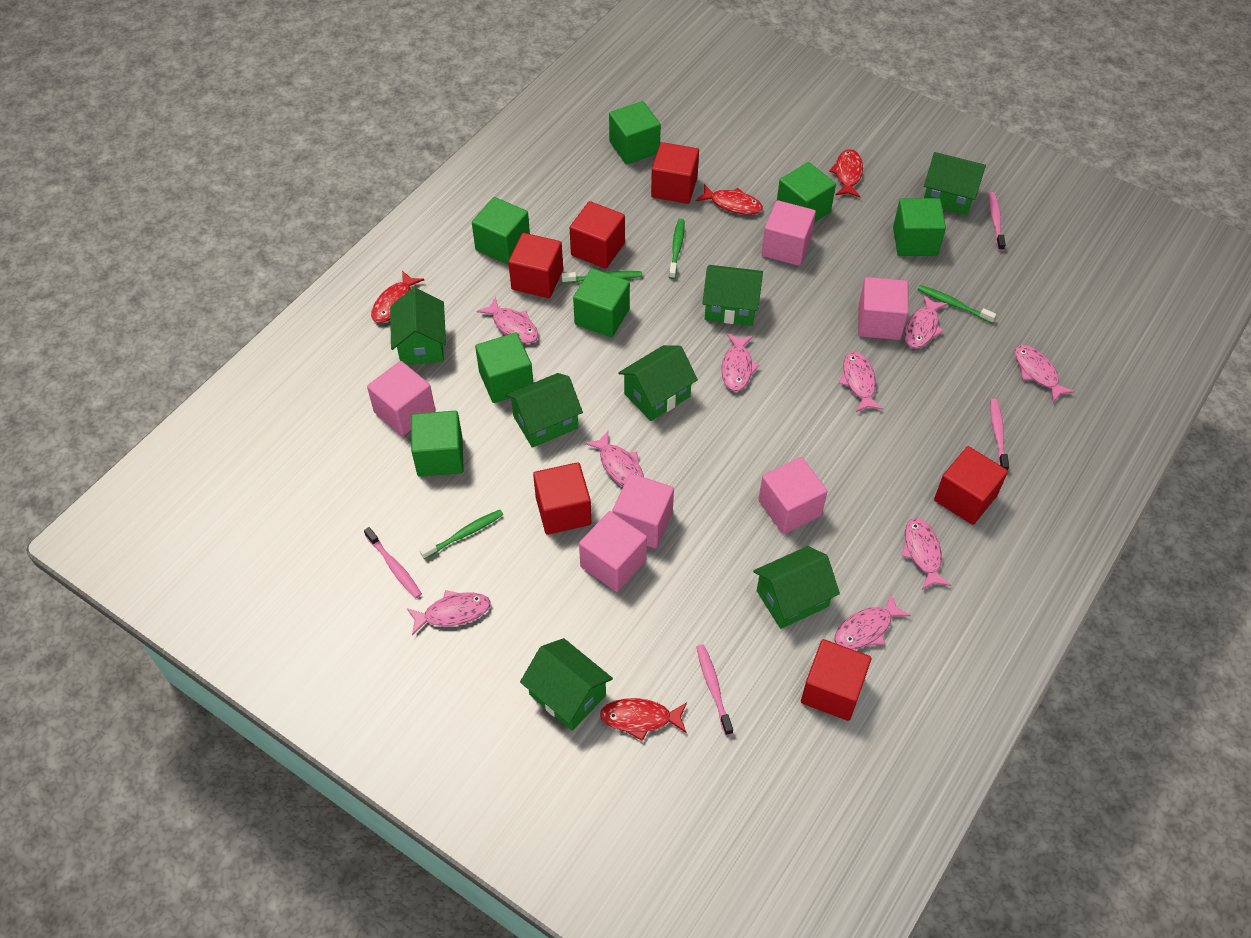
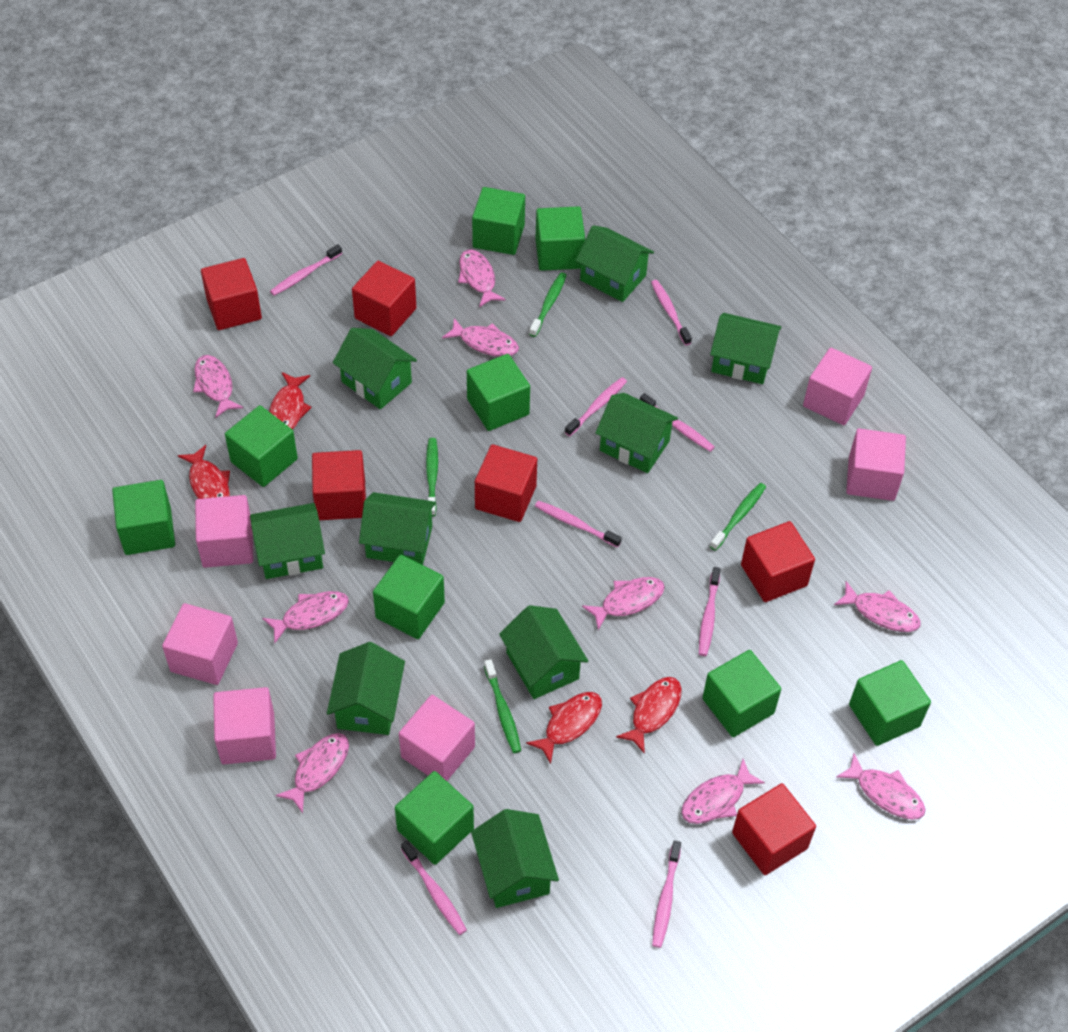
green cube: [411,411,464,477] [472,197,530,265] [475,332,533,403] [573,268,630,337] [609,101,661,164] [777,162,836,222] [893,198,946,256] = 7 -> [112,480,175,555] [225,405,298,487] [373,555,445,639] [395,771,474,865] [467,354,530,431] [472,187,525,255] [535,206,585,271] [702,650,781,737] [849,660,931,746] = 9
green house: [390,287,446,365] [506,373,583,448] [520,638,613,731] [618,345,698,421] [702,265,763,326] [753,546,840,629] [924,152,986,215] = 7 -> [250,503,325,579] [327,642,405,735] [333,328,417,409] [359,492,436,565] [471,809,559,908] [499,605,588,699] [576,225,654,302] [595,393,678,473] [710,313,781,384] = 9
pink toothbrush: [364,527,422,598] [697,644,733,735] [989,192,1006,251] [990,399,1009,470] = 4 -> [270,244,342,296] [401,840,467,935] [535,501,622,548] [565,377,627,436] [640,393,715,452] [651,280,692,345] [652,841,681,948] [699,567,721,656] = 8

